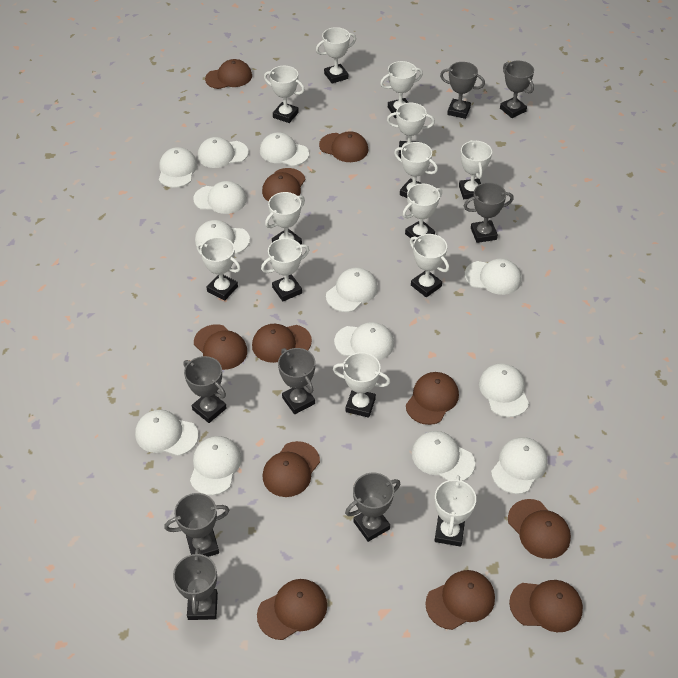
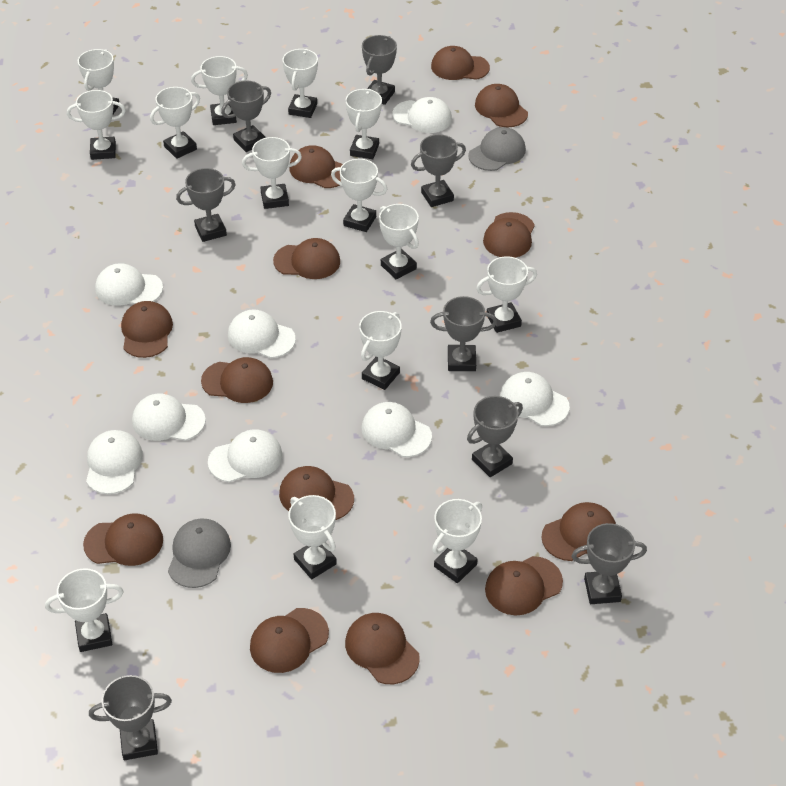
brown cap: [194,324,247,370] [205,59,252,89] [252,324,312,363] [257,579,327,640] [262,168,305,202] [262,441,320,497] [319,131,368,162] [406,372,459,425] [425,570,495,630] [508,499,571,559] [509,580,583,632] = 11 -> [83,513,163,566] [121,301,173,358] [201,357,273,403] [250,608,329,673] [273,238,340,279] [279,466,354,520] [289,145,343,188] [345,613,420,684] [431,46,490,80] [475,84,528,127] [483,212,535,258] [485,556,563,615] [541,502,616,561] = 13
grey cap: none = 0 -> [168,519,231,588] [468,127,526,171] = 2
white cap: [135,410,198,456] [159,147,198,188] [190,436,241,495] [193,181,247,214] [195,220,250,254] [198,137,249,168] [260,132,309,166] [326,267,378,312] [334,322,394,360] [412,431,475,481] [465,258,521,295] [479,363,529,417] [491,437,548,494] = 13 -> [86,430,143,494] [95,263,163,306] [132,394,206,441] [208,429,283,482] [228,310,296,358] [362,402,432,457] [392,97,452,133] [500,372,570,426] = 8
white trophy: [197,237,241,301] [261,238,309,301] [264,66,305,123] [265,192,305,245] [316,27,356,83] [333,352,390,418] [380,61,423,118] [387,103,435,158] [394,142,438,198] [403,183,442,241] [410,234,449,297] [435,475,476,547] [459,140,492,199] = 13 -> [45,568,124,652] [67,90,126,160] [78,49,119,114] [150,87,200,159] [191,56,248,125] [242,137,302,209] [282,49,318,118] [288,495,337,579] [331,159,388,232] [345,89,382,159] [359,311,402,390] [379,204,419,280] [432,499,482,583] [476,256,537,333] = 14

